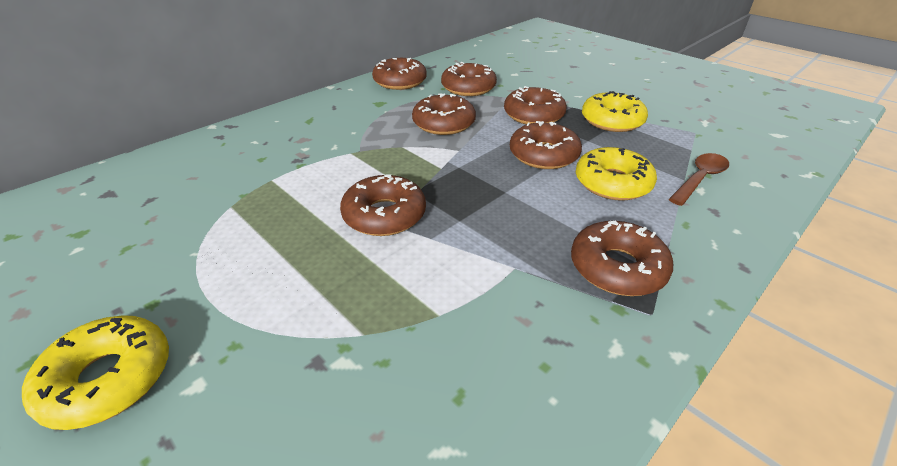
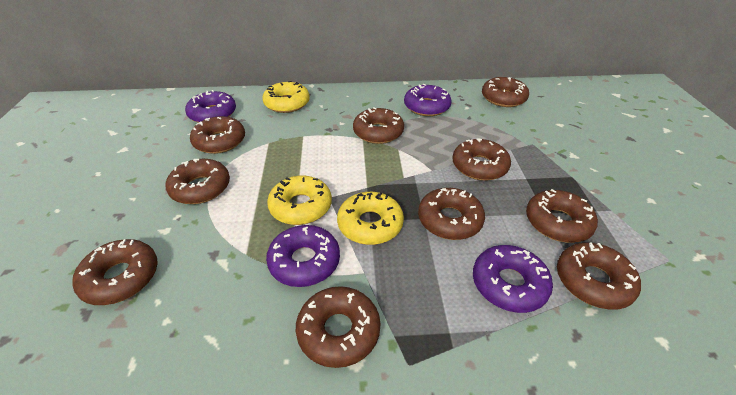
brown donut: [340,174,426,236] [372,58,427,90] [412,93,476,135] [441,62,497,96] [504,86,567,125] [510,121,582,169] [571,221,673,296] = 7 -> [72,239,158,305] [165,159,230,204] [190,116,245,154] [296,286,381,368] [353,107,404,144] [418,188,485,240] [452,138,511,181] [482,77,529,107] [526,189,598,243] [557,242,641,310] = 10
brown spoon: [669,153,729,206] = 1 -> none = 0
purple donut: none = 0 -> [185,90,236,123] [266,225,340,287] [404,84,452,116] [473,245,553,313] = 4

